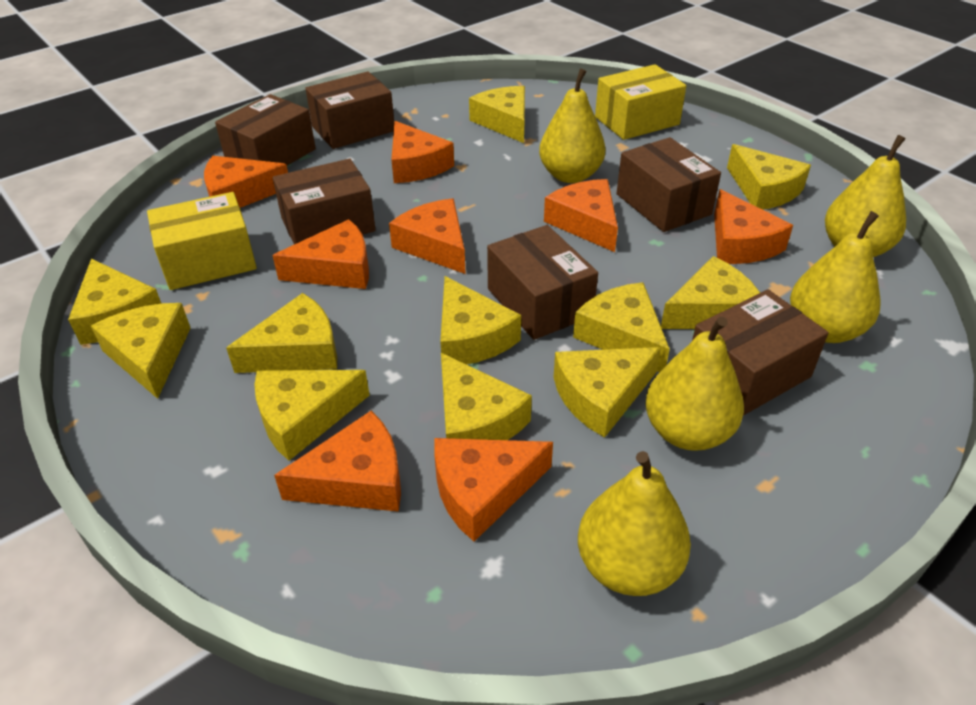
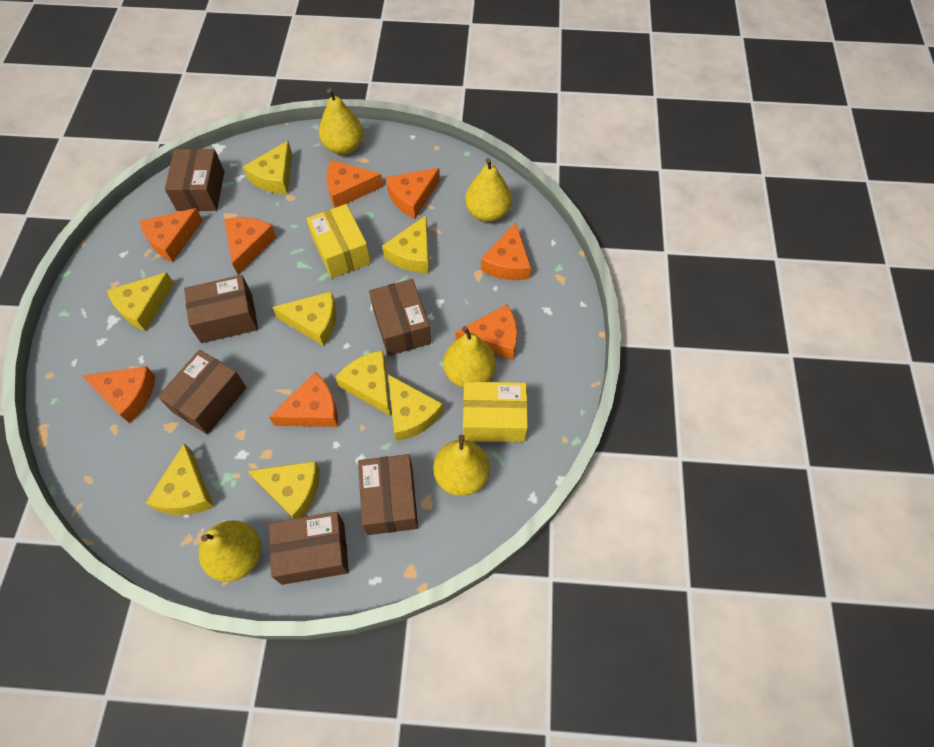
yellow cheese: [68,259,162,345] [91,303,190,399] [226,293,337,373] [255,370,370,461] [440,276,521,365] [441,353,532,440] [469,86,525,143] [554,347,661,438] [573,282,670,372] [661,256,760,329] [727,144,811,210] = 11 -> [107,272,174,331] [146,443,214,515] [243,141,292,194] [247,461,320,519] [272,291,336,346] [335,350,391,416] [382,216,429,273] [388,374,443,441] = 8

